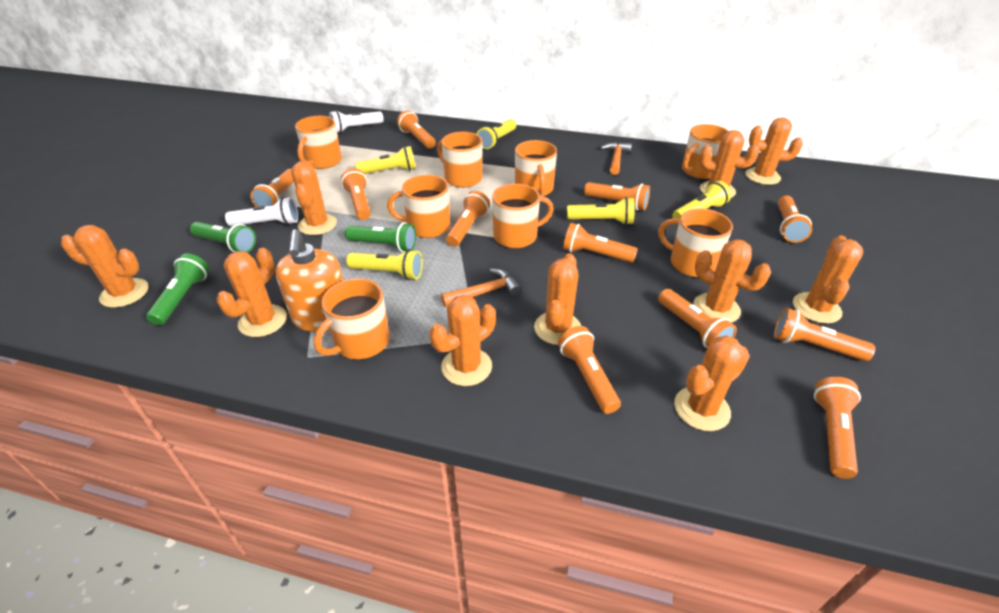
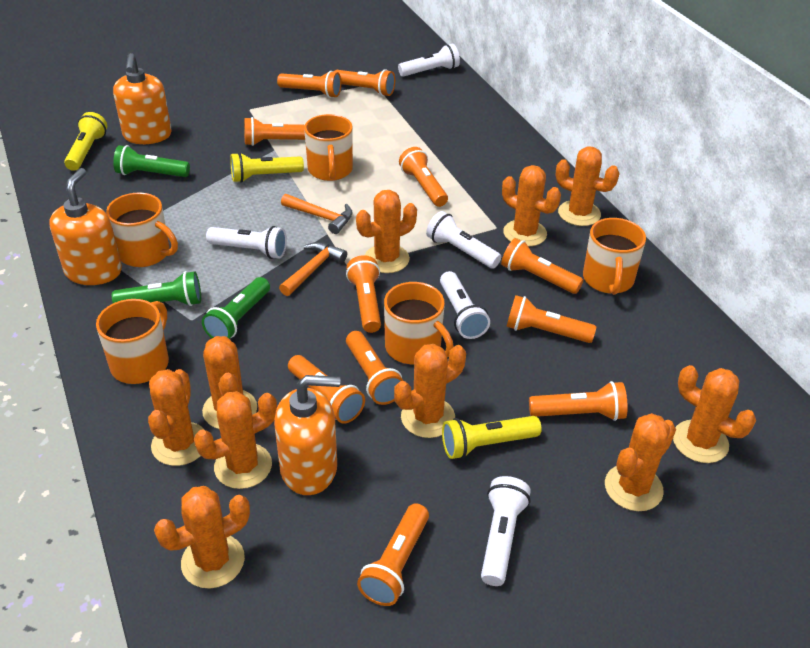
orange mug: [295,116,342,169] [314,278,390,359] [387,175,450,238] [437,132,482,188] [492,184,554,248] [515,140,557,196] [658,209,733,277] [682,124,729,179] = 8 -> [96,299,169,384] [106,193,178,267] [304,114,353,181] [384,282,454,364] [583,218,646,295] = 5
orange soap dispenser: [275,229,344,332] = 1 -> [49,168,122,285] [113,53,172,144] [274,375,340,495] = 3
white flashlight: [225,197,298,226] [329,110,384,133] = 2 -> [206,226,287,259] [398,44,460,77] [426,211,501,268] [440,271,490,339] [481,476,531,586] = 5
yellow flashlight: [346,249,423,280] [355,146,416,174] [477,119,516,149] [567,197,635,225] [672,181,731,219] = 5 -> [64,112,107,171] [230,152,304,183] [442,416,542,459] = 3

